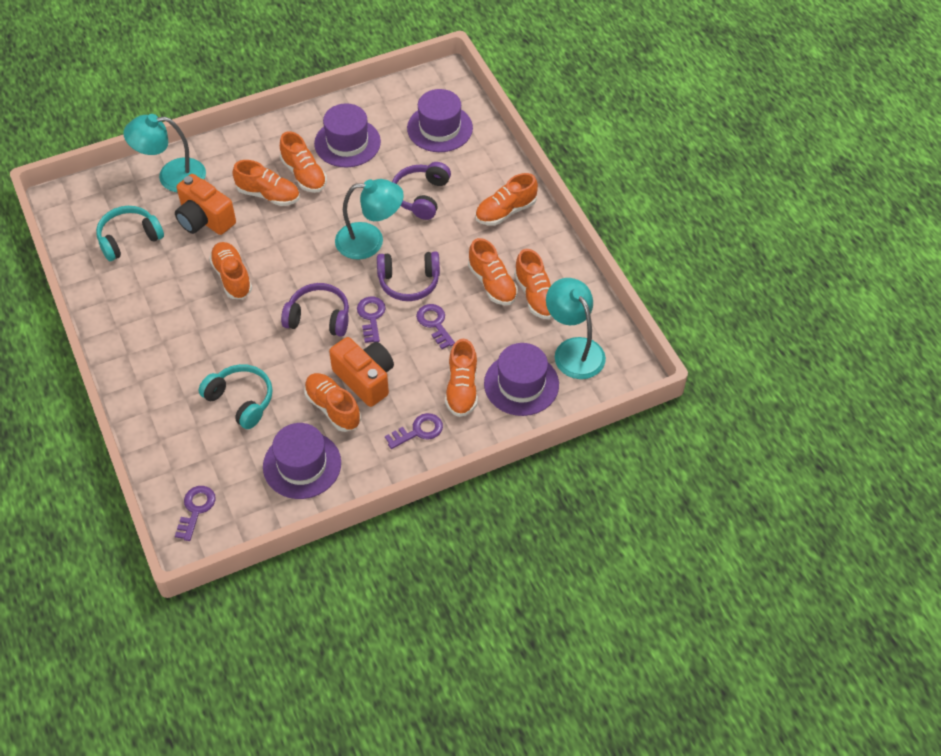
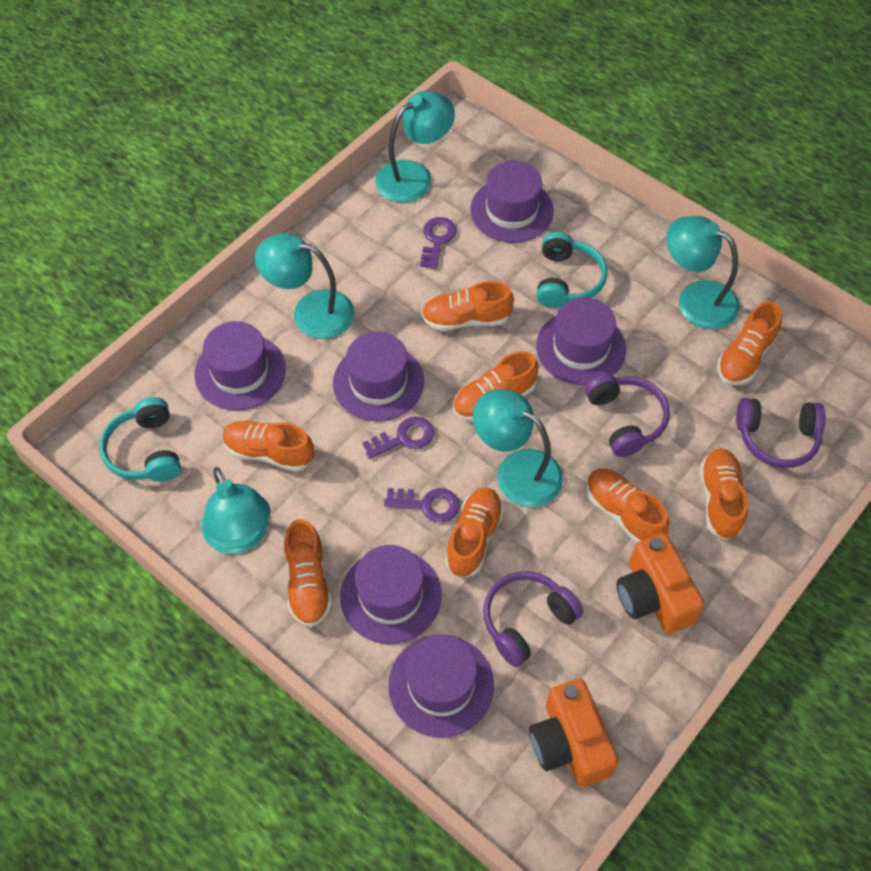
purple hat: [263,423,341,499] [314,103,381,167] [407,89,473,152] [484,343,559,416] = 4 -> [194,321,286,410] [333,332,424,421] [340,545,442,644] [388,634,494,738] [470,161,554,243] [536,297,626,385] = 6
purple key: [175,486,216,541] [357,297,386,343] [385,413,443,449] [416,304,455,349] = 4 -> [362,416,434,459] [384,488,460,523] [420,217,457,270] = 3
turquoise lamp: [123,114,206,192] [335,179,404,260] [546,278,606,379] = 3 -> [202,467,270,554] [255,233,355,339] [375,91,455,203] [473,389,563,507] [666,216,739,329] = 5

